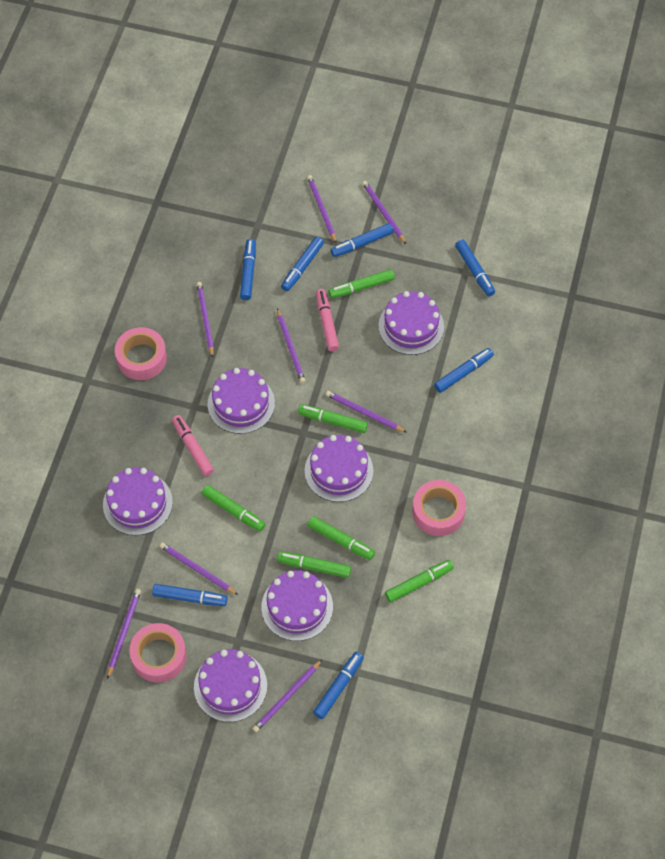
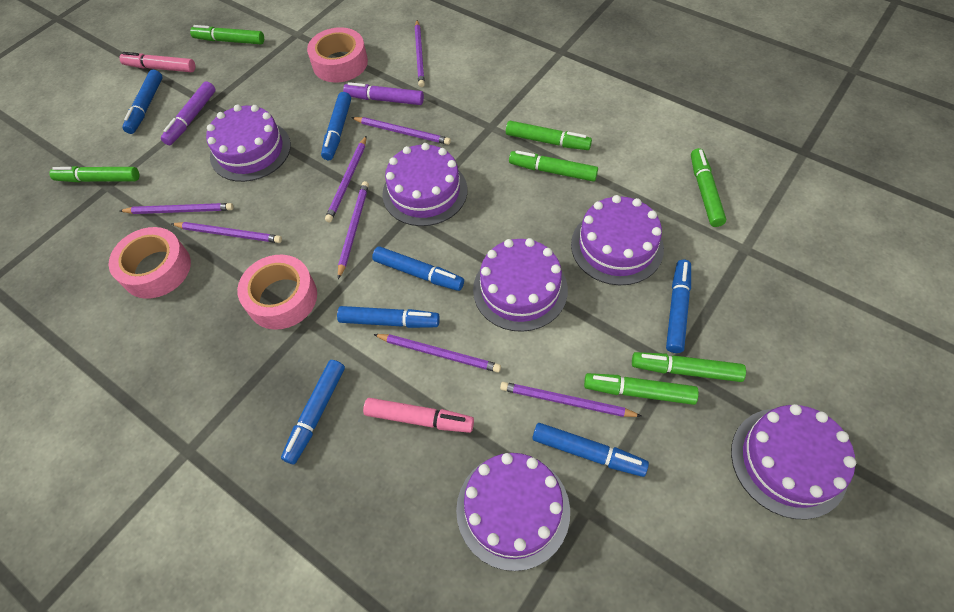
green marker: [202,485,265,532] [277,551,351,578] [298,404,368,433] [308,516,375,560] [329,269,395,298] [385,560,454,603] = 6 -> [49,166,139,182] [190,25,264,44] [506,121,592,150] [509,150,598,182] [584,373,699,405] [632,352,746,382] [691,148,726,227] = 7
purple marker: none = 0 -> [161,81,216,145] [343,82,424,105] = 2

